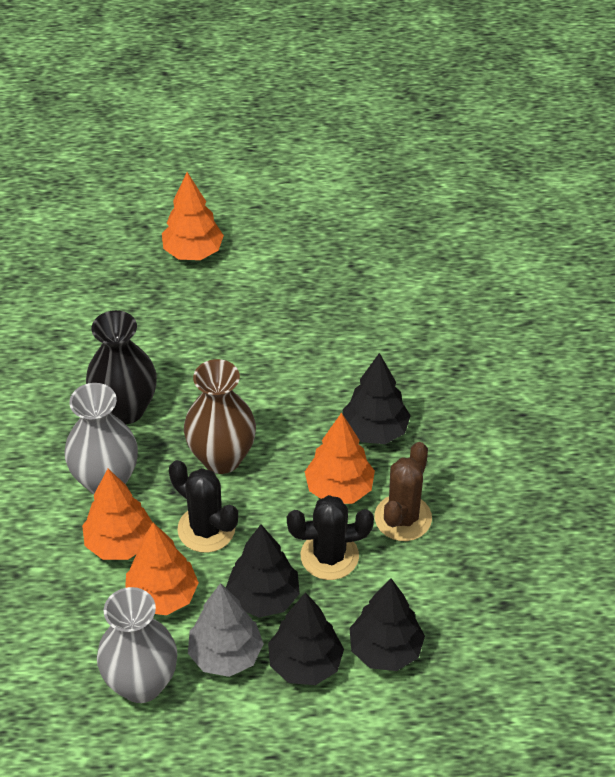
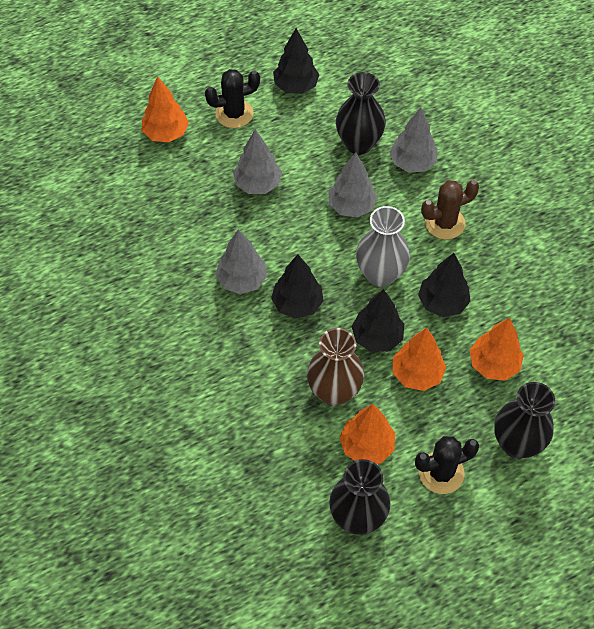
black vase: [86,310,157,424] = 1 -> [329,459,390,535] [336,72,386,155] [494,382,555,459] = 3
grey tree: [188,583,264,677] = 1 -> [215,229,267,294] [233,129,282,194] [329,152,378,218] [389,107,438,173] = 4
grey vase: [65,383,138,495] [97,587,177,703] = 2 -> [356,206,410,287] = 1

